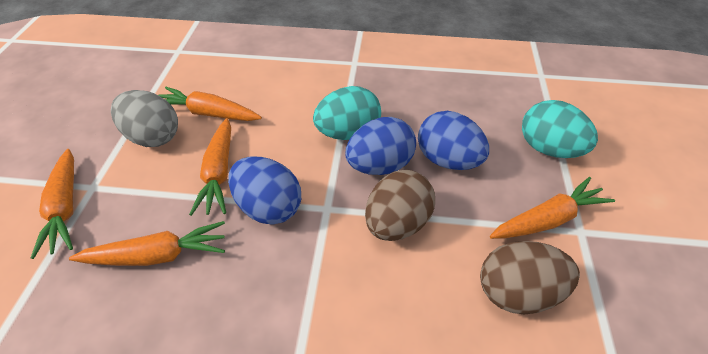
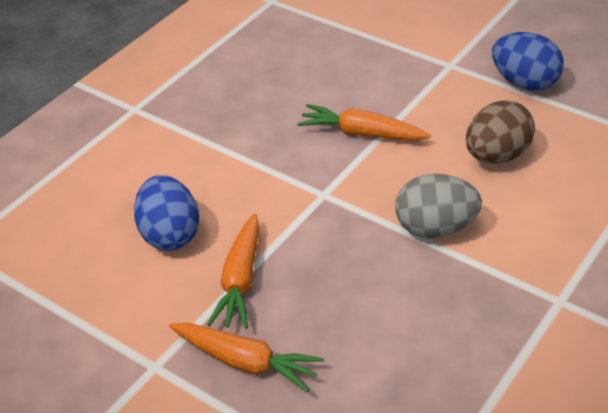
blue egg: [228,157,301,225] [346,117,416,175] [418,111,489,170] = 3 -> [134,175,199,251] [492,32,564,91] = 2
brown egg: [365,170,435,241] [480,241,580,314] = 2 -> [466,100,535,164] = 1
orange carrot: [31,149,74,259] [69,221,225,266] [158,87,262,121] [189,118,231,216] [490,177,615,239] = 5 -> [169,323,324,392] [207,213,259,329] [298,104,431,140] = 3
turquoise egg: [313,86,381,140] [522,100,598,158] = 2 -> none = 0

